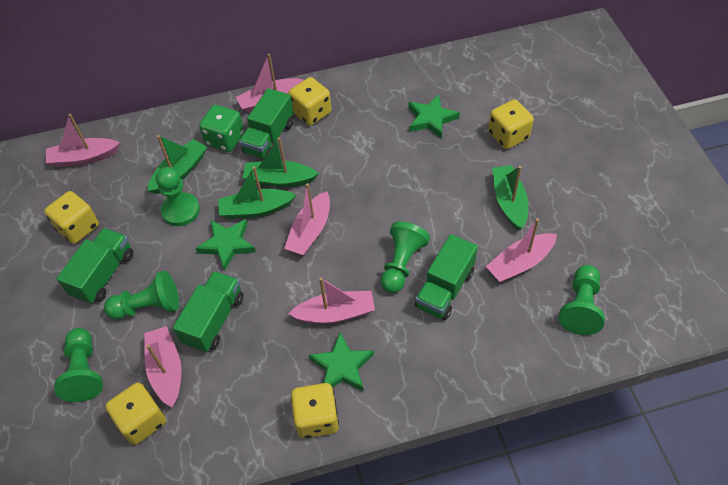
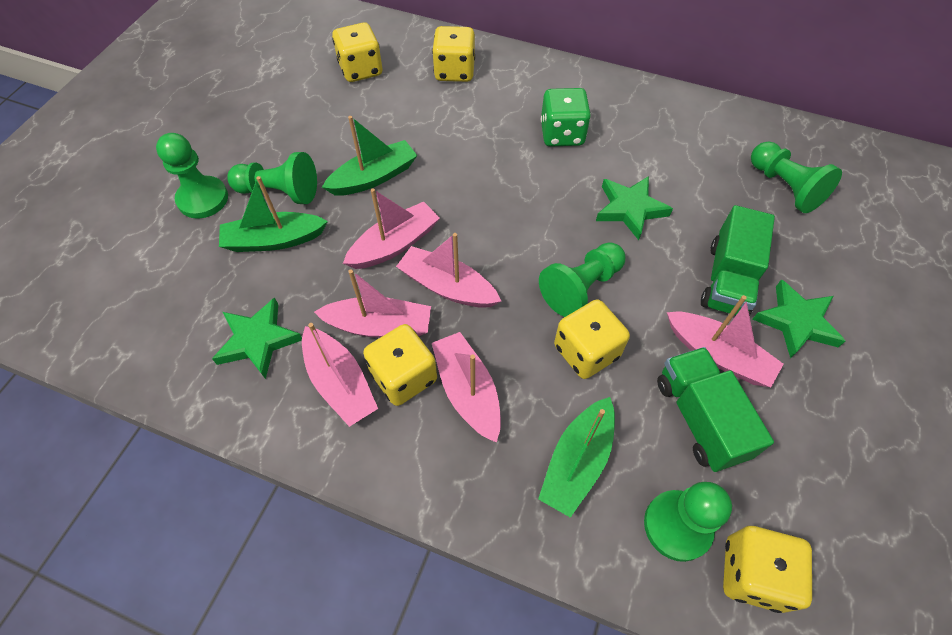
green boat: [148,135,207,194] [218,166,296,219] [242,137,319,187] [492,165,529,230] = 4 -> [219,176,328,252] [322,116,417,196] [538,397,615,518] = 3
green truck: [56,228,133,304] [173,271,244,353] [239,88,294,159] [415,234,478,320] = 4 -> [657,347,774,472] [701,205,775,316] = 2

